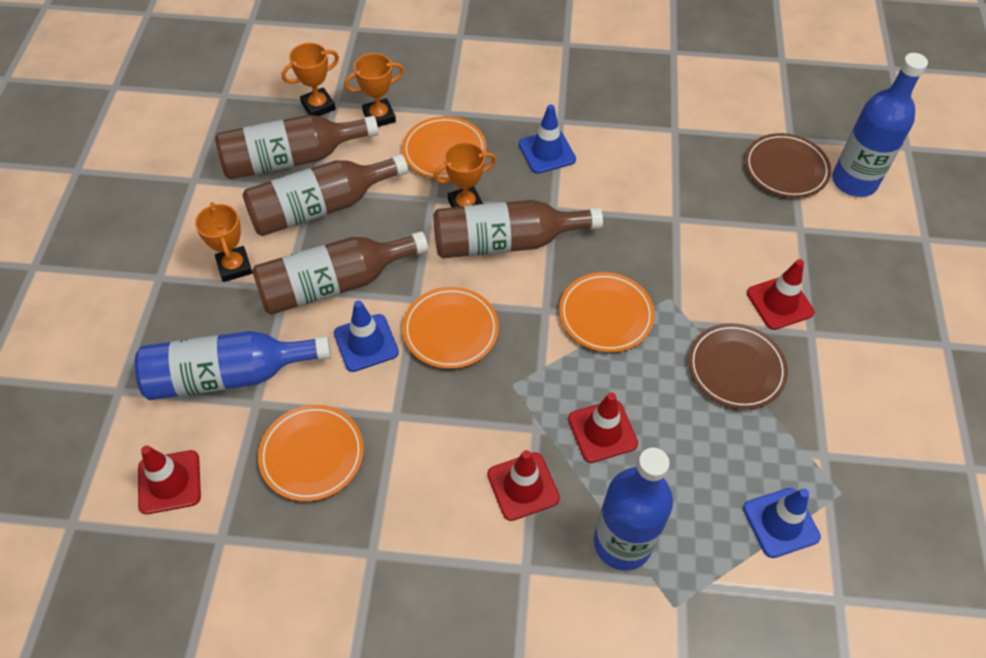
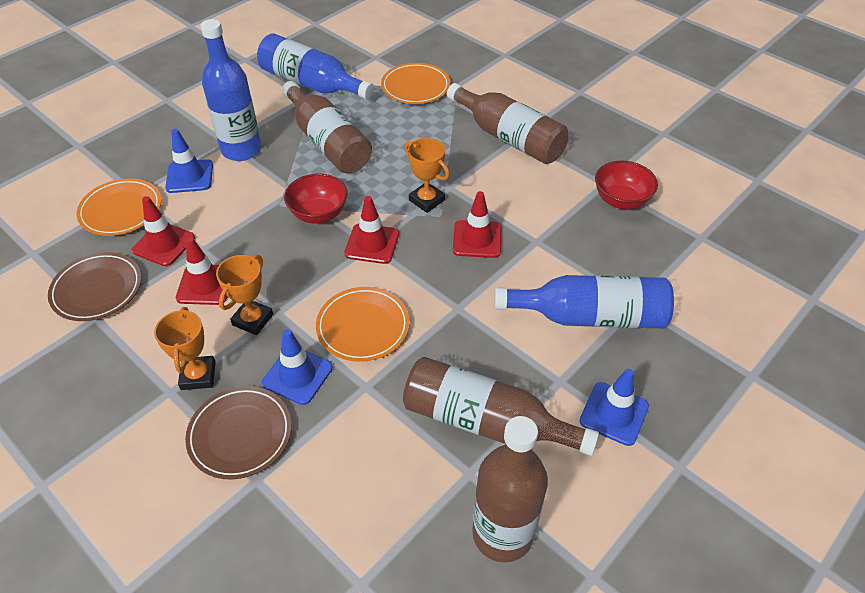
orange plate: [258,405,364,502] [402,116,487,179] [402,287,499,369] [559,272,655,352] = 4 -> [77,178,162,236] [316,287,410,362] [381,63,450,104] = 3
orange trophy: [195,202,252,282] [282,43,339,116] [344,53,404,127] [433,142,496,207] = 4 -> [154,307,216,390] [216,254,273,335] [405,138,449,213] = 3
red bowl: none = 0 -> [284,173,347,224] [595,161,658,209] = 2

